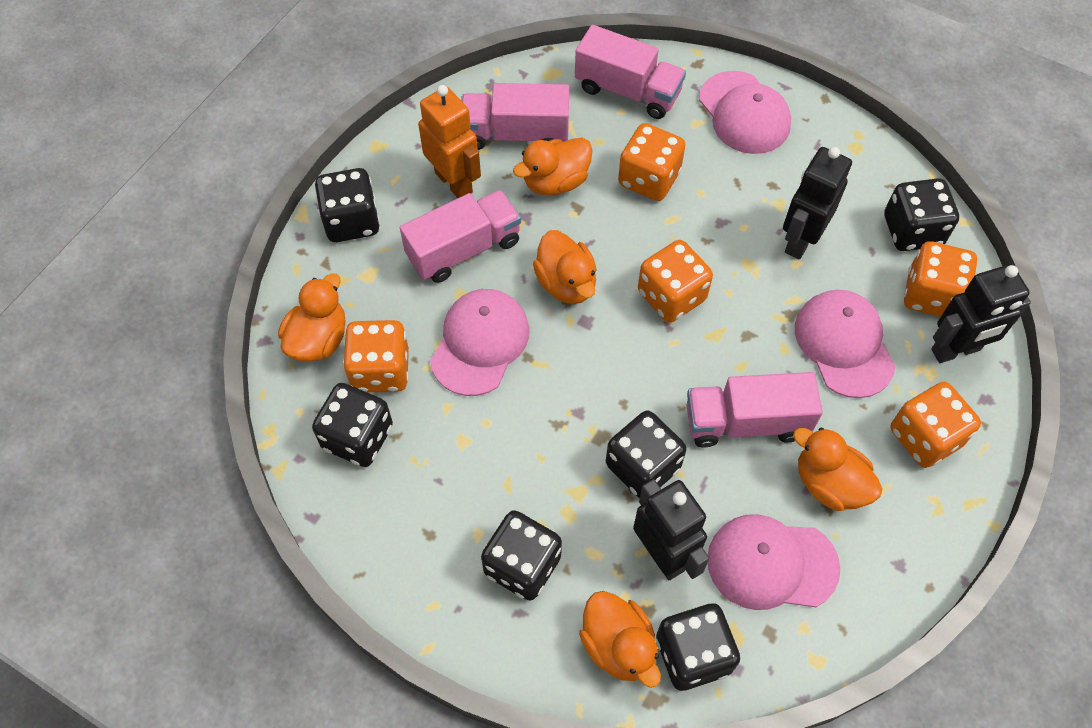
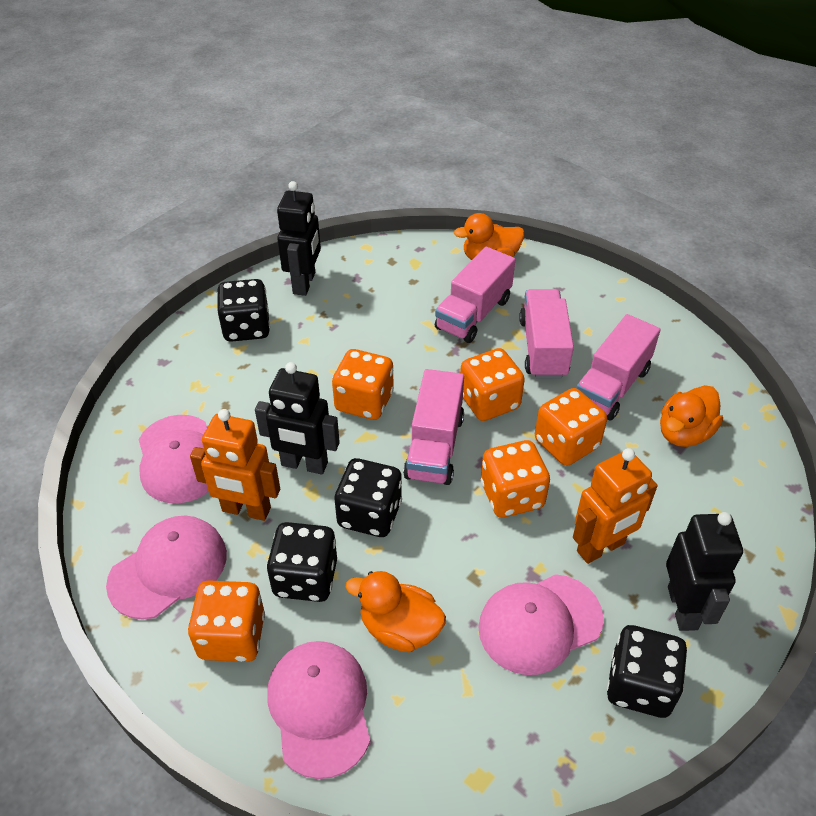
black dice: [312,383,393,467] [315,168,380,242] [481,510,562,601] [606,410,686,498] [656,603,740,691] [884,178,959,251] = 6 -> [217,279,270,342] [267,522,337,602] [334,458,402,537] [607,625,687,718] = 4
orange duck: [278,273,345,362] [513,138,593,195] [533,230,597,304] [579,591,661,688] [793,428,882,511] = 5 -> [346,571,446,652] [454,213,524,260] [660,385,723,447] = 3
orange robot: [418,85,481,198] = 1 -> [190,409,280,521] [573,448,658,564] = 2

